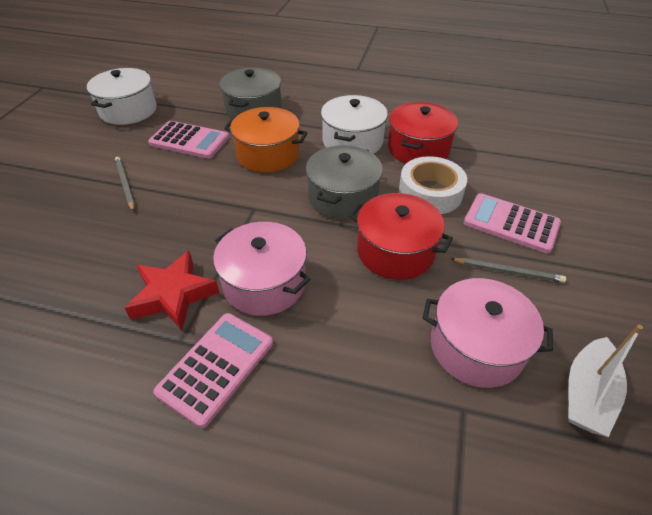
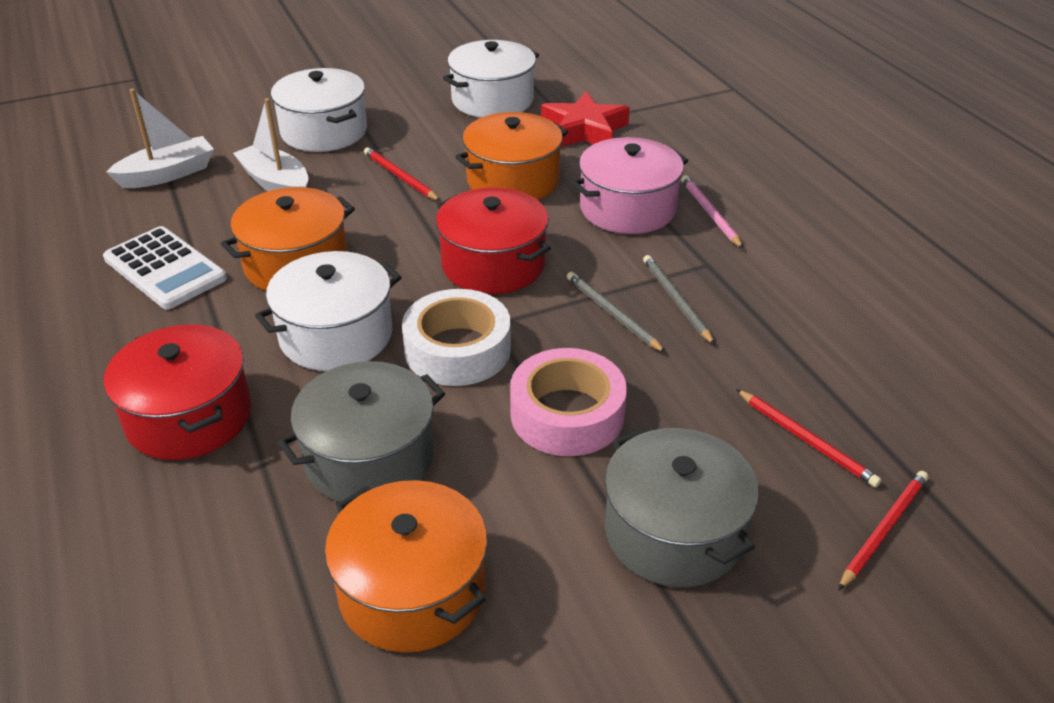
orange pot: [224,107,308,173] = 1 -> [221,187,355,291] [325,480,488,652] [455,112,568,200] = 3
pink calculator: [148,121,229,159] [153,313,273,428] [464,193,561,253] = 3 -> none = 0
pink pencil: none = 0 -> [681,175,743,249] = 1
pink pot: [213,222,311,316] [423,278,553,388] = 2 -> [571,137,688,234] = 1
pink tape: none = 0 -> [510,348,627,456] = 1
red pencil: none = 0 -> [364,147,441,201] [736,389,881,487] [838,471,928,591] = 3
white boat: [569,325,643,437] = 1 -> [106,89,214,188] [233,98,308,191] = 2
white calculator: none = 0 -> [103,226,227,309] = 1
white pot: [87,68,157,125] [321,95,388,154] = 2 -> [255,251,401,371] [271,68,367,152] [443,40,539,118] = 3

